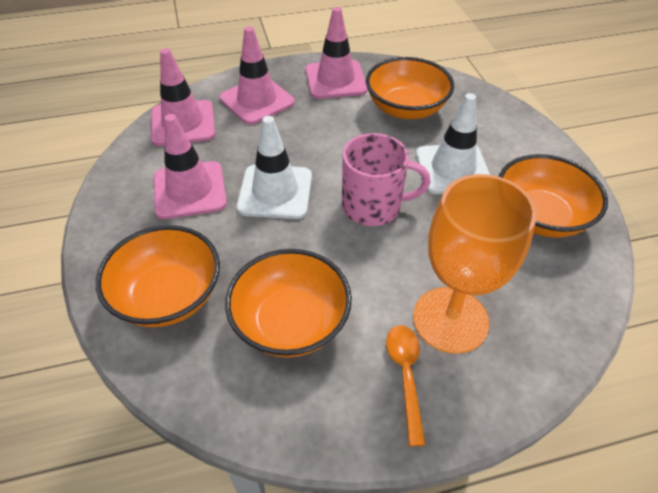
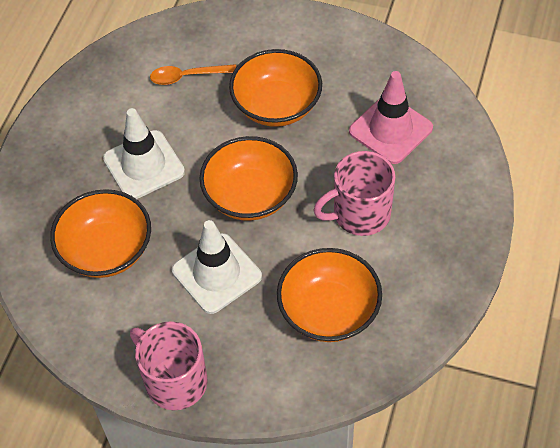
orange goblet: [413,174,537,354] = 1 -> none = 0
pink mug: [342,133,431,226] = 1 -> [130,321,207,410] [313,151,395,236] = 2
pink traffic cone: [151,48,215,146] [154,114,227,219] [219,26,295,125] [305,7,367,99] = 4 -> [349,71,433,164] = 1

